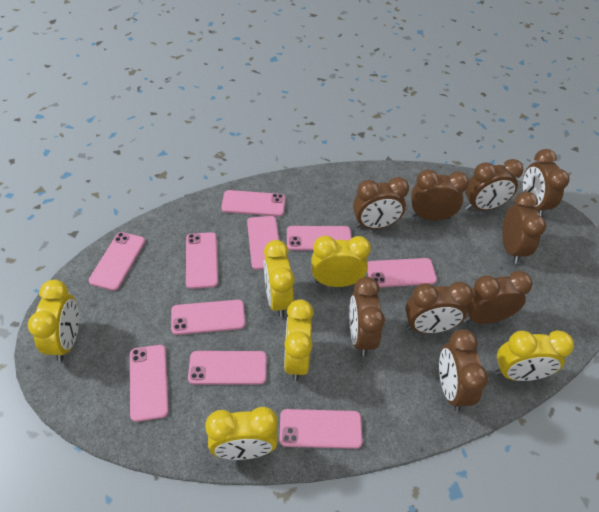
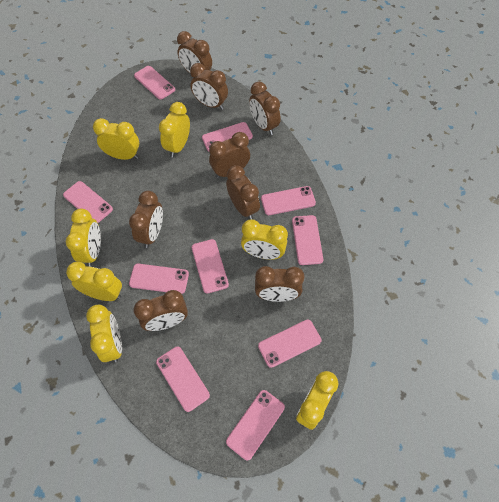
brown clock: [349,277,385,356] [353,177,409,229] [405,282,473,333] [411,169,469,220] [439,329,488,412] [464,271,533,324] [465,159,523,210] [502,192,546,264] [522,149,569,217] = 9 -> [129,191,163,248] [133,290,188,331] [177,31,212,73] [190,63,228,110] [209,132,250,178] [226,165,260,220] [249,82,281,135] [255,266,305,302] = 8
yellow clock: [28,280,79,362] [205,407,278,460] [264,240,295,317] [284,299,314,381] [311,236,371,287] [495,330,574,381] = 6 -> [66,208,101,267] [66,262,122,301] [86,304,122,362] [93,118,139,160] [159,102,190,158] [241,220,288,260] [296,371,339,430] = 7

